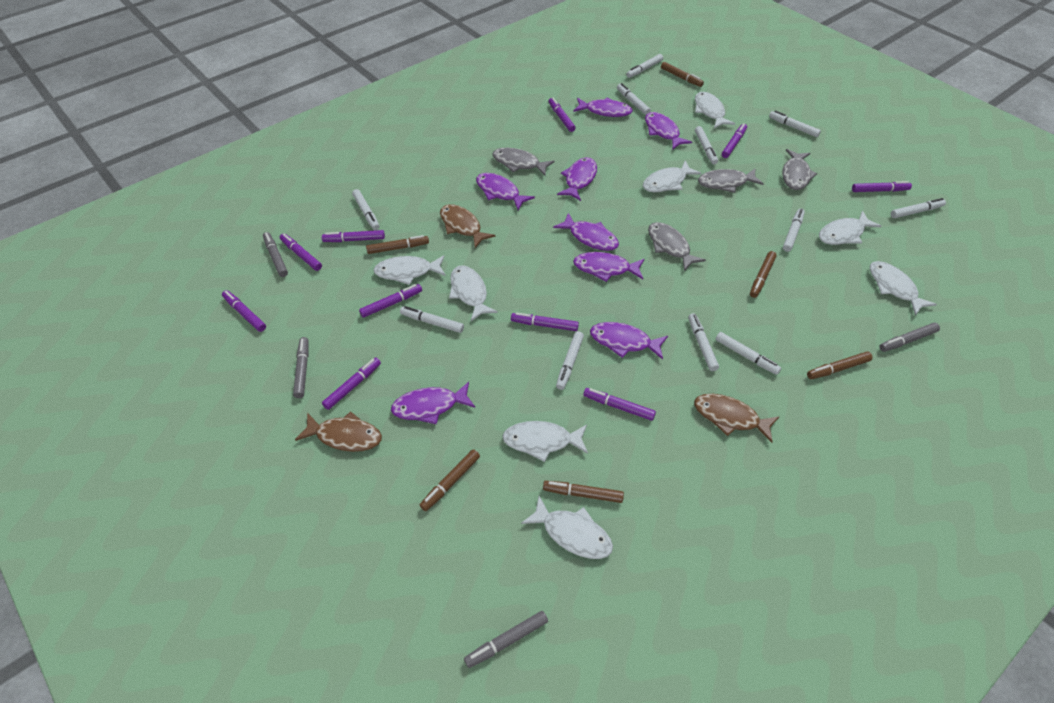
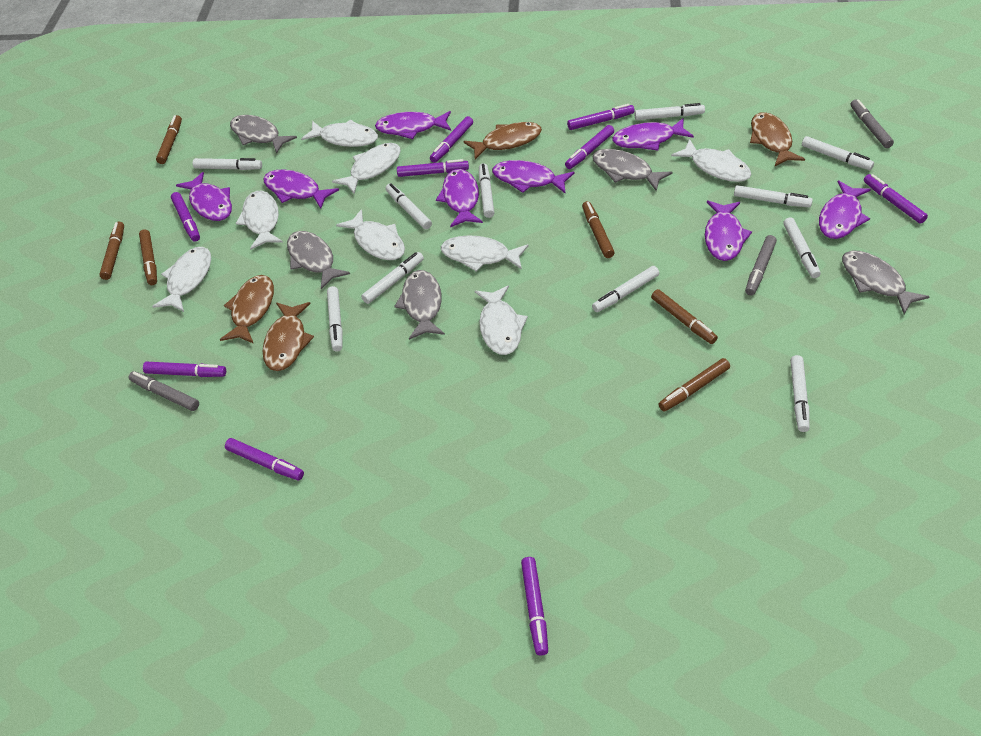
brown fish: [295,411,382,452] [440,204,496,248] [694,394,780,443] = 3 -> [220,275,274,344] [263,302,314,371] [464,122,542,159] [750,112,805,166] = 4
grey fish: [492,148,555,175] [648,222,706,271] [698,169,764,193] [782,149,817,190] = 4 -> [230,115,297,154] [287,231,350,289] [394,270,445,340] [593,149,672,191] [842,250,930,314] = 5
grey marker: [263,232,288,277] [293,337,308,398] [464,611,548,668] [879,323,940,352] = 4 -> [129,371,199,411] [745,235,777,295] [850,99,894,148] = 3
purple marker: [222,290,266,332] [280,233,322,271] [322,230,385,242] [322,358,381,410] [359,284,422,318] [511,312,579,331] [549,98,576,132] [583,388,656,421] [722,123,747,158] [852,181,912,192] = 10 -> [143,361,226,377] [171,192,200,242] [225,438,304,480] [397,159,469,177] [430,116,473,163] [521,557,548,656] [565,125,614,169] [567,104,634,130] [864,174,928,224] = 9

